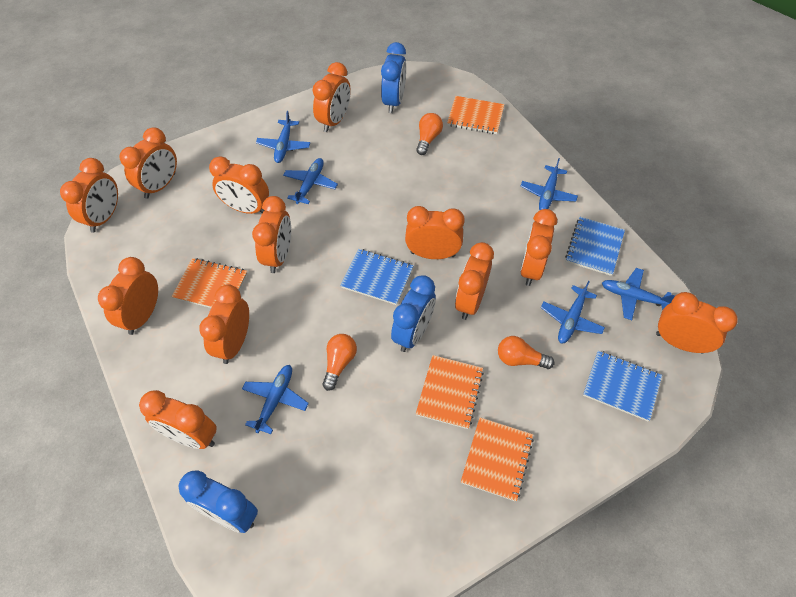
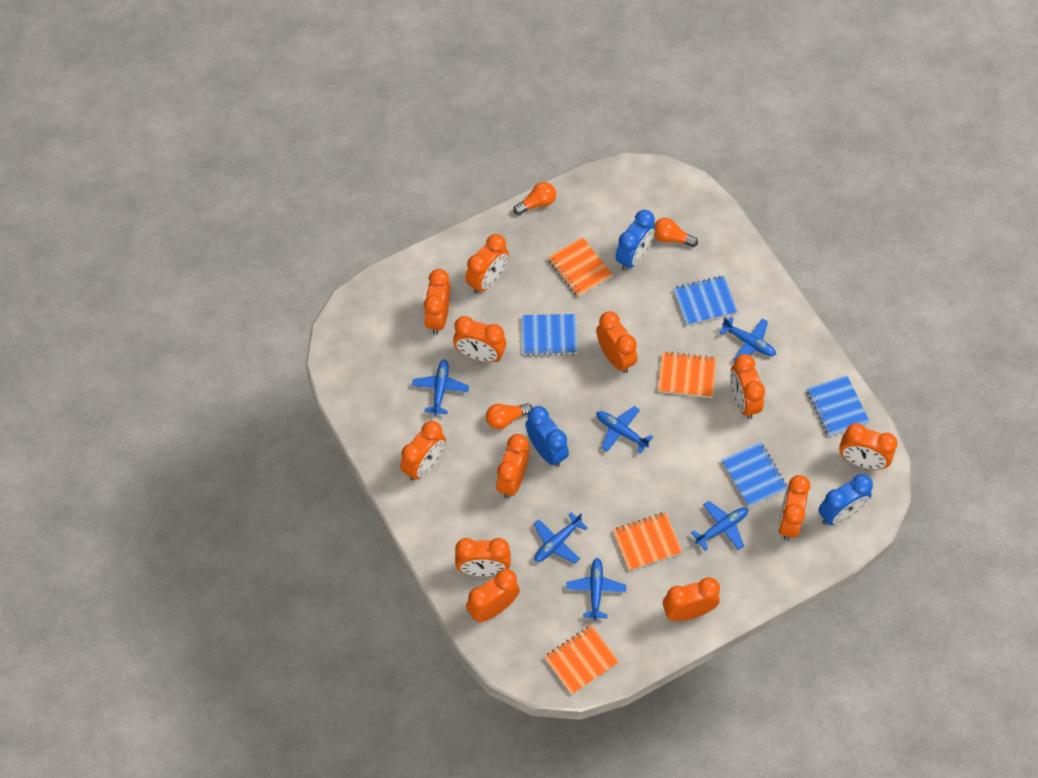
blue notebook: [340,249,413,305] [565,217,625,276] [583,351,662,421] = 3 -> [522,314,578,356] [673,276,738,326] [721,442,787,507] [807,375,870,436] = 4

